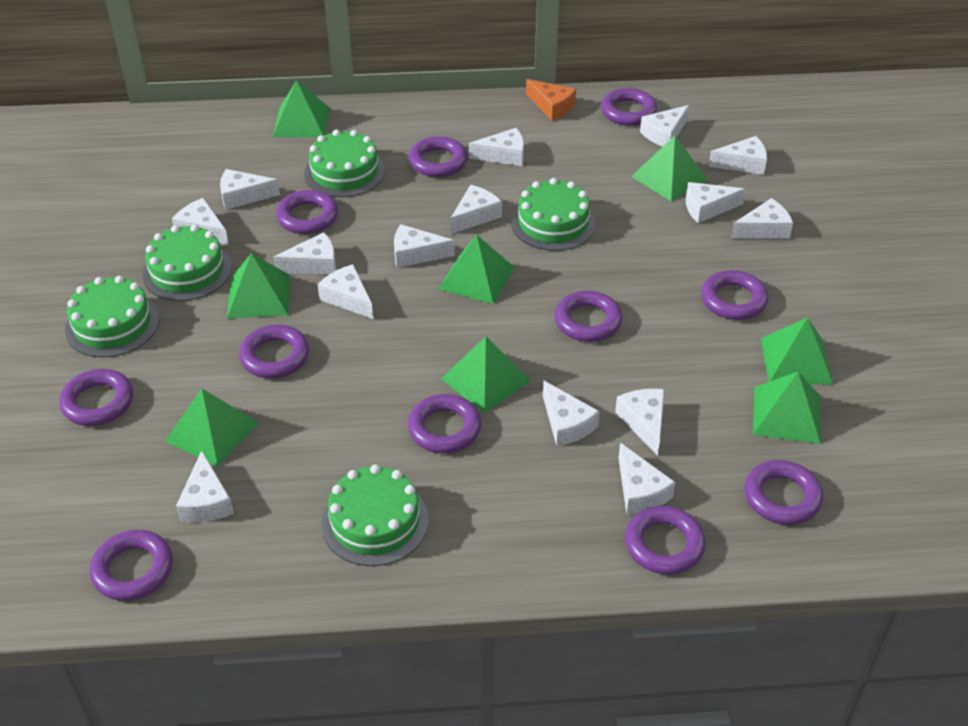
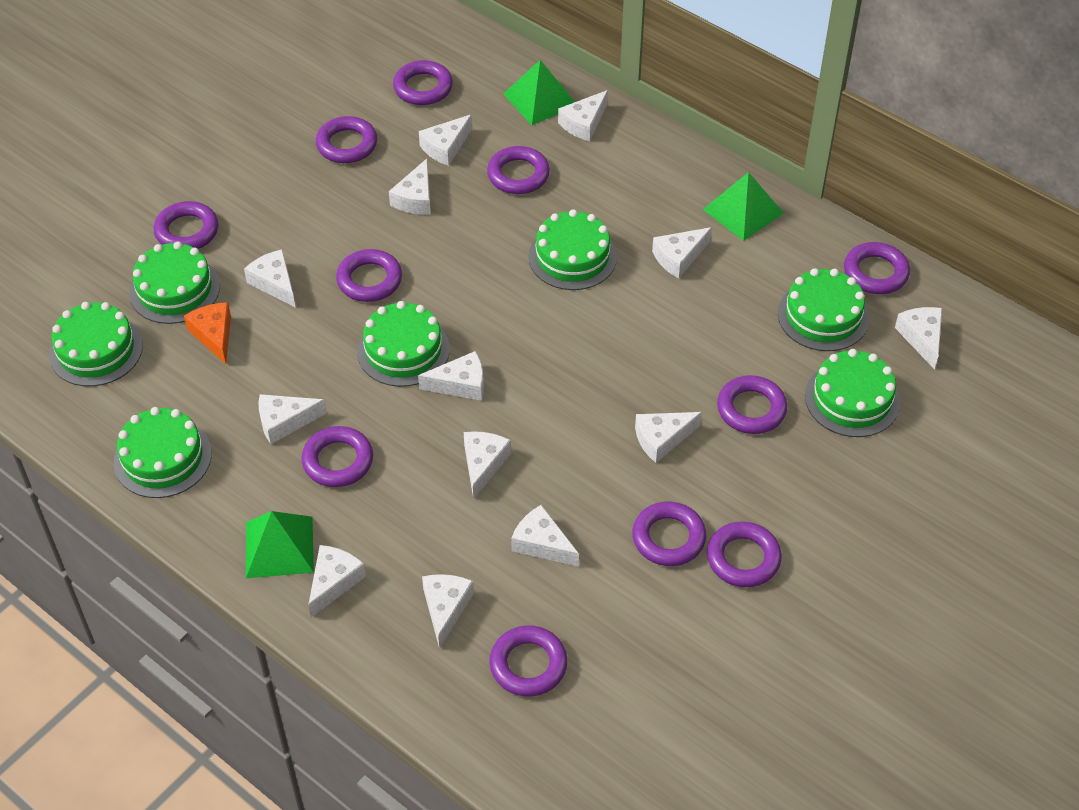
green cake: [65,276,159,357] [142,224,232,301] [304,130,385,197] [321,464,429,566] [511,178,596,251] = 5 -> [49,302,143,386] [114,407,212,498] [129,241,220,324] [357,301,450,387] [528,209,617,290] [778,268,869,351] [805,349,900,437] = 7
green pyramid: [165,389,259,467] [227,253,290,319] [273,80,330,138] [438,235,515,304] [441,336,531,413] [631,136,707,201] [753,372,821,444] [761,317,833,385] = 8 -> [246,511,314,578] [503,60,575,125] [703,172,784,241] = 3
white cheese: [172,198,229,245] [176,450,234,522] [220,169,280,210] [273,232,336,275] [317,264,373,319] [394,224,455,268] [450,185,502,234] [469,128,524,166] [543,380,600,446] [615,389,665,456] [618,443,676,514] [640,105,689,147] [686,182,746,223] [708,136,767,175] [731,198,793,239] = 15 -> [244,249,296,308] [259,394,327,444] [308,545,366,617] [389,159,431,214] [418,351,484,401] [419,114,472,166] [422,574,474,649] [464,431,511,499] [511,505,579,567] [558,90,608,141] [635,412,702,463] [652,227,712,278] [895,307,942,370] = 13

